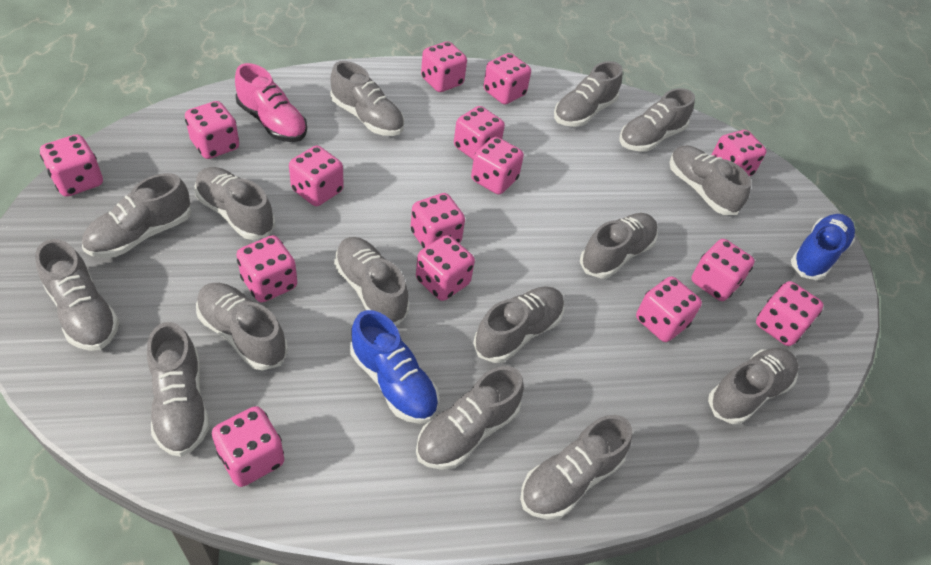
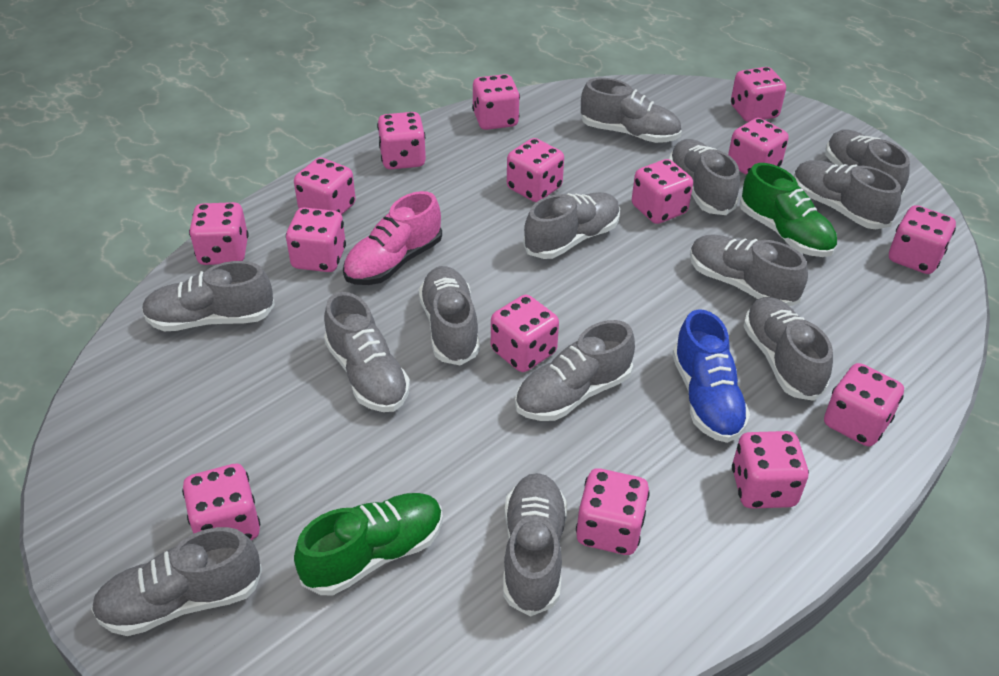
blue shoe: [350,310,439,424] [791,214,855,280] = 2 -> [672,309,750,443] = 1
green shoe: none = 0 -> [294,493,443,595] [739,163,837,257] = 2
grey shoe: [35,239,119,351] [82,173,191,258] [147,322,209,457] [195,167,275,240] [196,283,288,370] [330,61,404,136] [334,237,409,325] [416,366,524,470] [473,286,564,363] [520,415,632,519] [554,61,623,127] [580,213,658,278] [619,88,695,152] [670,145,752,215] [708,348,798,424] = 15 -> [91,527,262,636] [142,261,275,331] [324,292,410,412] [419,266,480,366] [503,473,567,616] [515,320,635,421] [523,192,620,259] [580,78,682,143] [669,139,740,215] [690,234,808,306] [744,297,833,401] [793,160,901,229] [825,129,910,197] = 13

